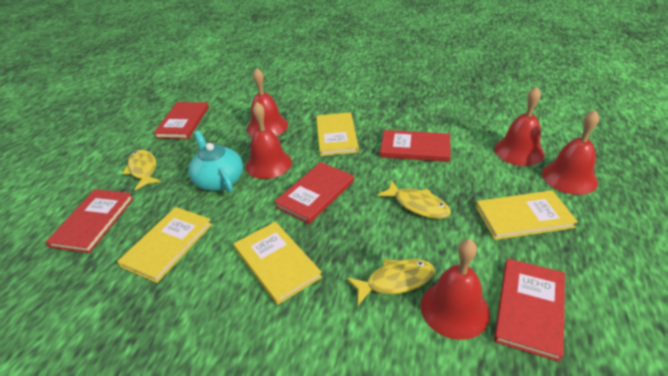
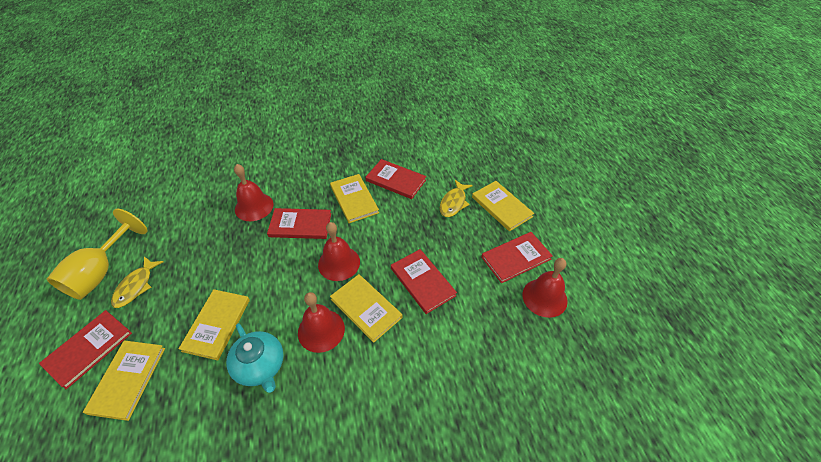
red bell: [246,102,292,179] [247,68,288,136] [421,239,490,340] [495,86,545,166] [542,110,599,195] = 5 -> [234,164,273,221] [298,292,345,353] [318,222,360,281] [522,258,568,318] = 4
yellow book: [117,207,212,283] [234,222,322,305] [316,112,359,156] [476,190,578,240] = 4 -> [83,340,165,421] [179,289,250,361] [330,174,379,223] [330,274,403,343] [472,181,534,232] = 5
yellow fish: [122,149,161,190] [347,259,435,305] [377,181,451,219] = 3 -> [111,256,164,308] [440,180,473,217] = 2
yellow goblet: none = 0 -> [47,209,148,300] = 1

